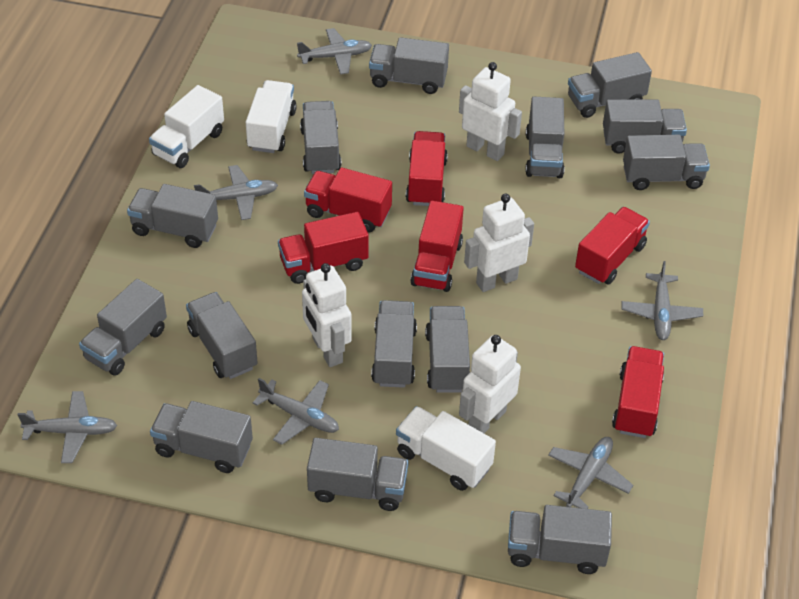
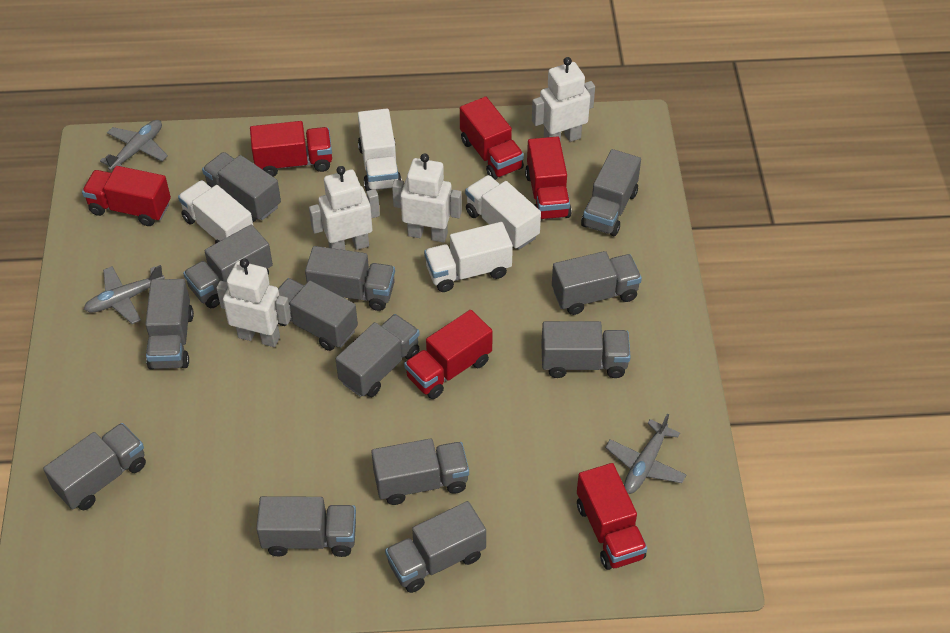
grey plane: [18,391,117,463] [194,165,278,220] [253,378,339,445] [297,28,372,74] [548,437,633,509] [622,261,703,340] = 6 -> [84,265,165,324] [100,120,168,171] [605,413,686,494] = 3
grey truck: [79,279,167,376] [127,184,218,248] [150,401,253,473] [186,292,258,379] [300,101,342,174] [307,438,408,511] [369,37,449,94] [371,300,417,388] [425,306,470,393] [508,505,612,574] [525,96,564,178] [568,52,652,118] [603,99,687,153] [623,135,710,190] = 14 -> [43,423,146,510] [145,279,194,369] [183,225,273,308] [202,152,281,222] [256,496,356,557] [278,278,358,351] [305,246,395,311] [336,314,420,397] [371,438,469,505] [385,501,486,593] [541,321,631,378] [552,251,642,315] [581,149,641,236] = 13
white truck: [149,85,224,168] [246,80,297,153] [396,406,496,491] = 3 -> [178,180,253,244] [358,109,402,191] [424,222,513,292] [465,175,541,249] = 4

